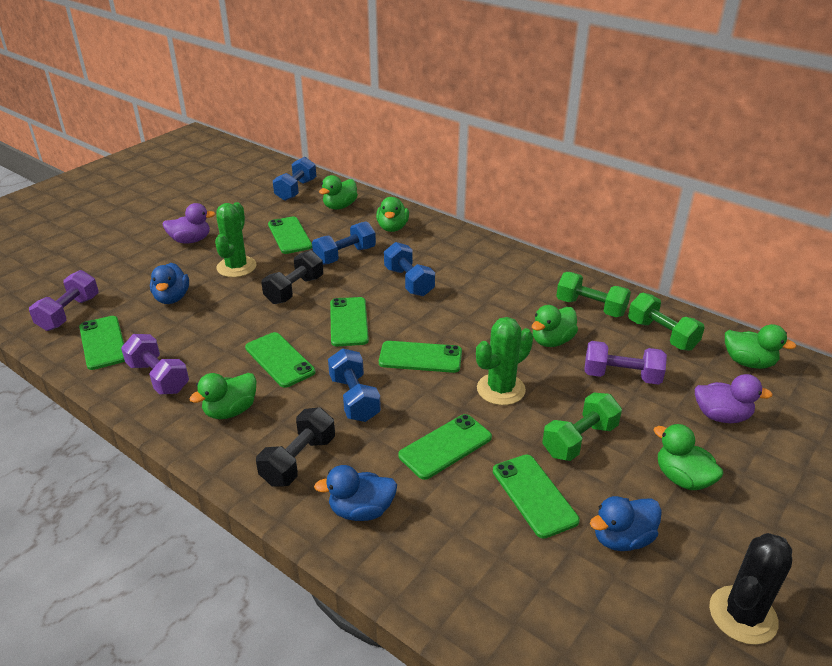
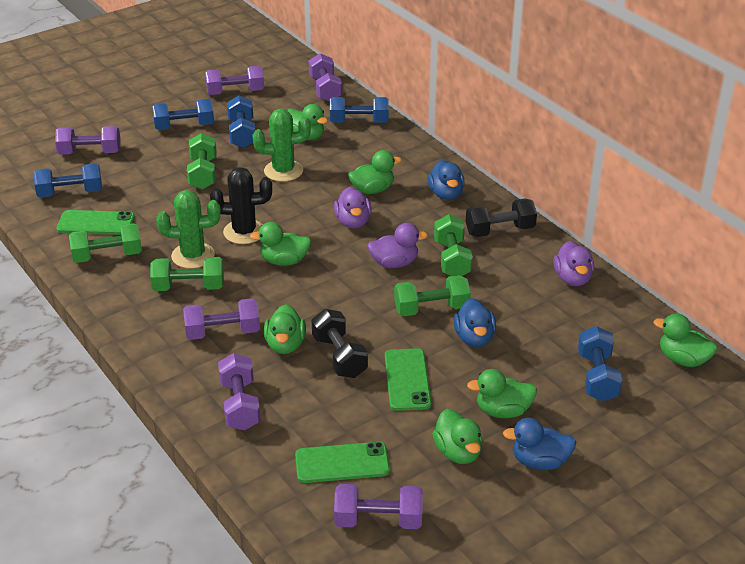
blue dumbbell: [273,157,316,201] [312,221,376,265] [328,348,381,422] [384,242,435,296] = 4 -> [34,163,102,198] [152,99,214,130] [227,95,255,148] [330,97,388,123] [578,326,622,402] = 5
green duck: [189,373,256,419] [319,175,358,210] [376,197,409,232] [532,305,578,347] [654,424,724,490] [725,324,796,369] = 6 -> [250,222,311,266] [264,304,306,354] [287,104,328,140] [348,150,402,194] [432,409,482,464] [467,369,537,418] [654,313,717,367] = 7
green dumbbell: [542,392,622,461] [556,272,631,317] [628,293,705,351] = 3 -> [69,223,142,263] [150,257,224,291] [187,133,217,190] [394,275,471,316] [434,214,473,276] = 5
green phone: [79,316,125,370] [245,332,315,388] [268,216,312,254] [330,297,369,346] [379,341,462,373] [398,414,492,480] [493,455,580,539] = 7 -> [57,210,135,235] [295,442,390,483] [385,348,431,411] = 3
purple duck: [163,203,215,244] [695,374,773,423] = 2 -> [334,187,371,228] [367,223,428,268] [553,241,594,286] = 3
purple dumbbell: [29,270,98,331] [121,334,189,394] [584,341,667,385] = 3 -> [55,126,121,155] [183,298,260,340] [205,66,264,95] [218,353,261,430] [309,53,342,102] [334,484,423,529] = 6

